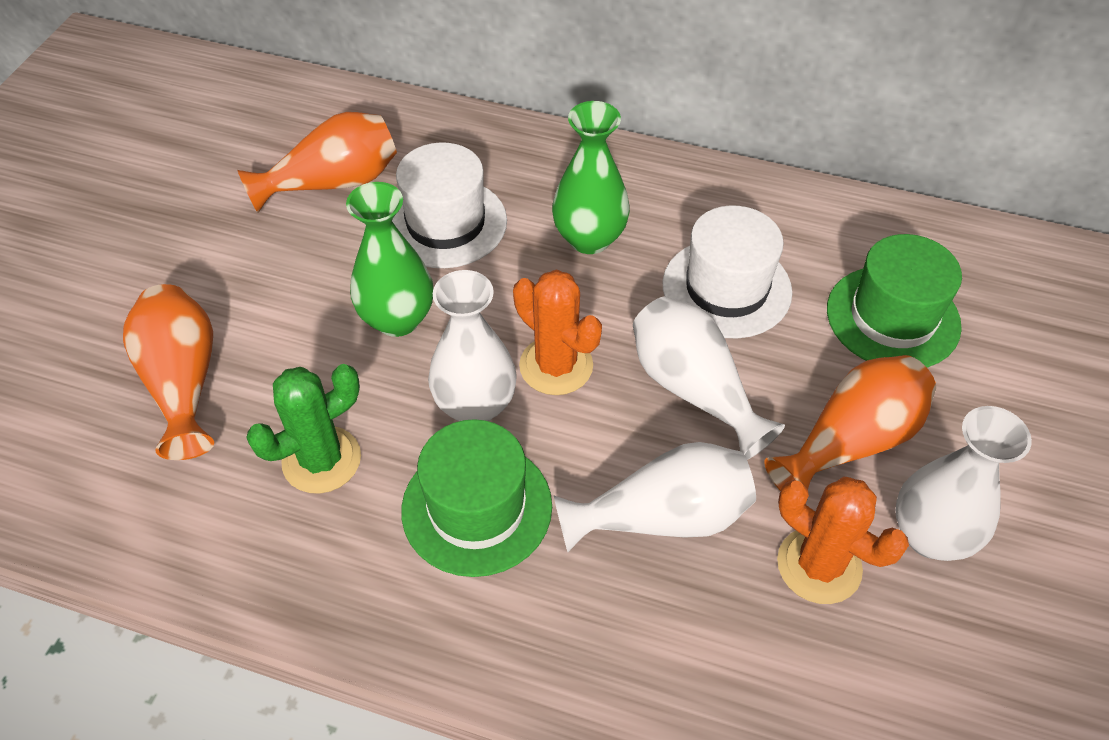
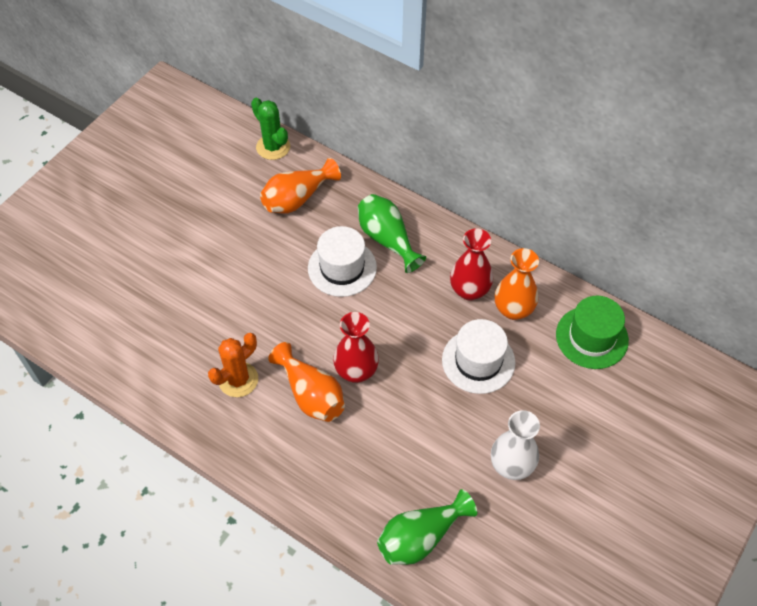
green hat: [401,419,552,577] [827,234,962,368] = 2 -> [556,296,629,369] = 1
orange cactus: [513,270,602,395] [777,477,909,604] = 2 -> [208,333,258,397] = 1
red vase: none = 0 -> [333,312,379,383] [450,228,493,300] = 2
white vase: [428,270,517,421] [554,442,756,552] [633,296,785,460] [895,406,1032,561] = 4 -> [491,410,540,480] = 1

